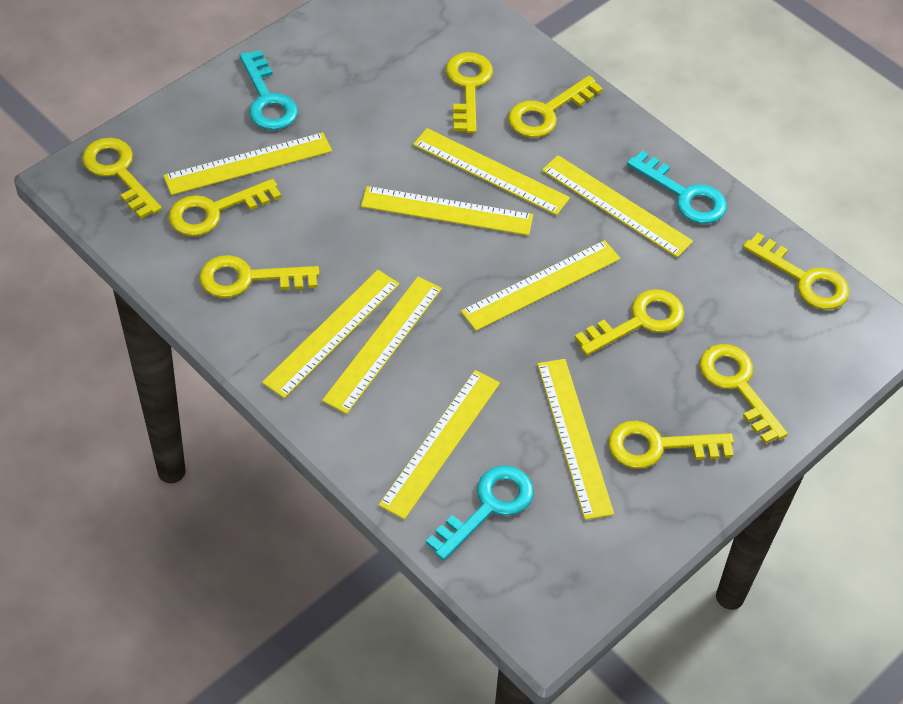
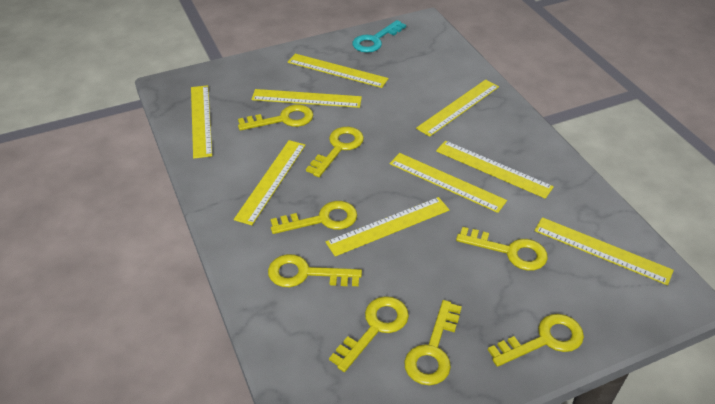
turquoise key: [239,50,298,130] [426,466,534,561] [627,151,727,224] = 3 -> [352,20,406,53] = 1
yellow key: [82,138,162,219] [169,179,281,236] [199,255,319,298] [446,52,493,133] [508,76,603,138] [575,289,684,355] [609,421,734,469] [700,344,788,444] [743,233,849,310] = 9 -> [238,104,313,131] [268,254,362,287] [270,201,357,234] [306,127,364,177] [329,296,409,372] [404,300,462,385] [456,227,548,271] [488,314,584,367] = 8

